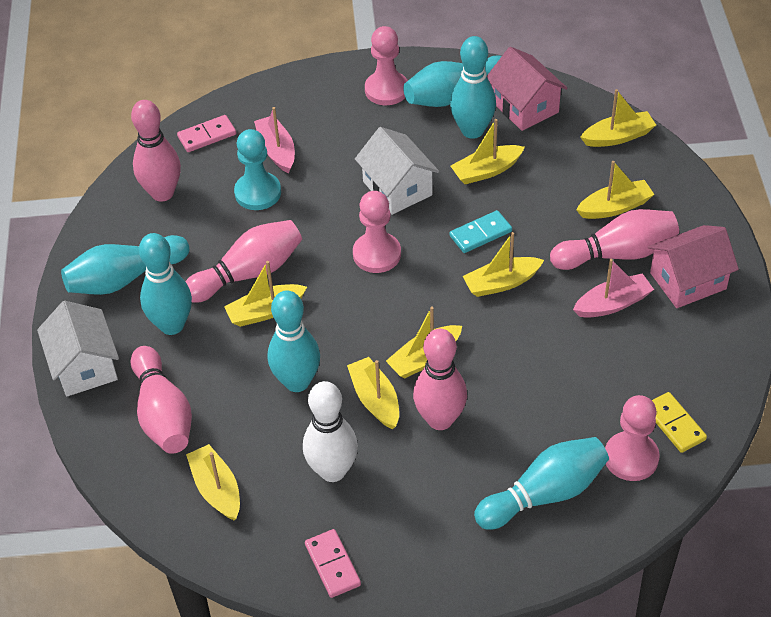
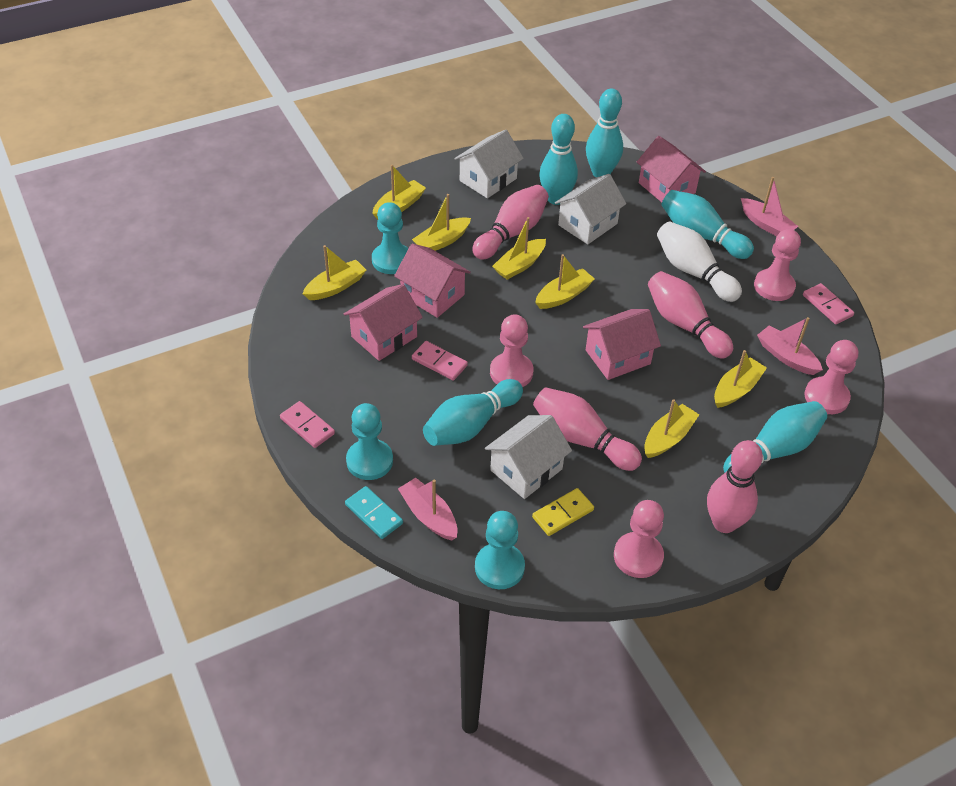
pink boat: [254,107,295,173] [573,259,654,318] = 2 -> [398,478,457,540] [741,177,798,236] [757,317,823,375] = 3
pink bowling pin: [131,100,181,202] [131,346,192,454] [186,220,302,303] [413,328,467,430] [550,209,679,270] = 5 -> [472,185,549,260] [533,387,642,471] [648,271,733,359] [707,440,763,533] = 4
pink domino: [177,115,236,152] [305,529,361,598] = 2 -> [280,401,335,448] [412,341,468,381] [803,283,854,324] = 3
pink house: [487,47,568,131] [648,225,739,308] = 2 -> [344,284,423,361] [394,244,471,318] [583,309,661,380] [637,136,706,202] = 4
pink pawn: [353,191,401,273] [365,26,408,105] [605,395,660,481] = 3 -> [490,314,534,387] [614,500,664,578] [754,229,801,301] [804,340,858,414] = 4
turquoise bowling pin: [61,235,189,295] [139,233,192,335] [268,290,320,392] [403,55,502,107] [450,36,496,139] [474,437,609,530] = 6 -> [423,379,523,446] [539,114,578,205] [586,88,623,177] [661,190,754,259] [723,401,827,473] = 5
turquoise pawn: [234,129,281,210] = 1 -> [346,403,393,480] [372,202,409,274] [475,511,525,589] = 3
white house: [37,301,119,397] [355,127,439,215] = 2 -> [454,130,524,198] [485,415,572,499] [555,174,626,244] = 3
yellow boat: [186,444,240,520] [224,261,307,327] [347,357,399,429] [386,307,462,379] [451,119,525,184] [463,232,544,297] [576,161,655,219] [580,89,656,147] = 8 -> [303,245,366,300] [372,165,426,220] [412,194,471,251] [492,217,546,280] [535,254,595,309] [644,399,699,458] [714,350,767,408] = 7

